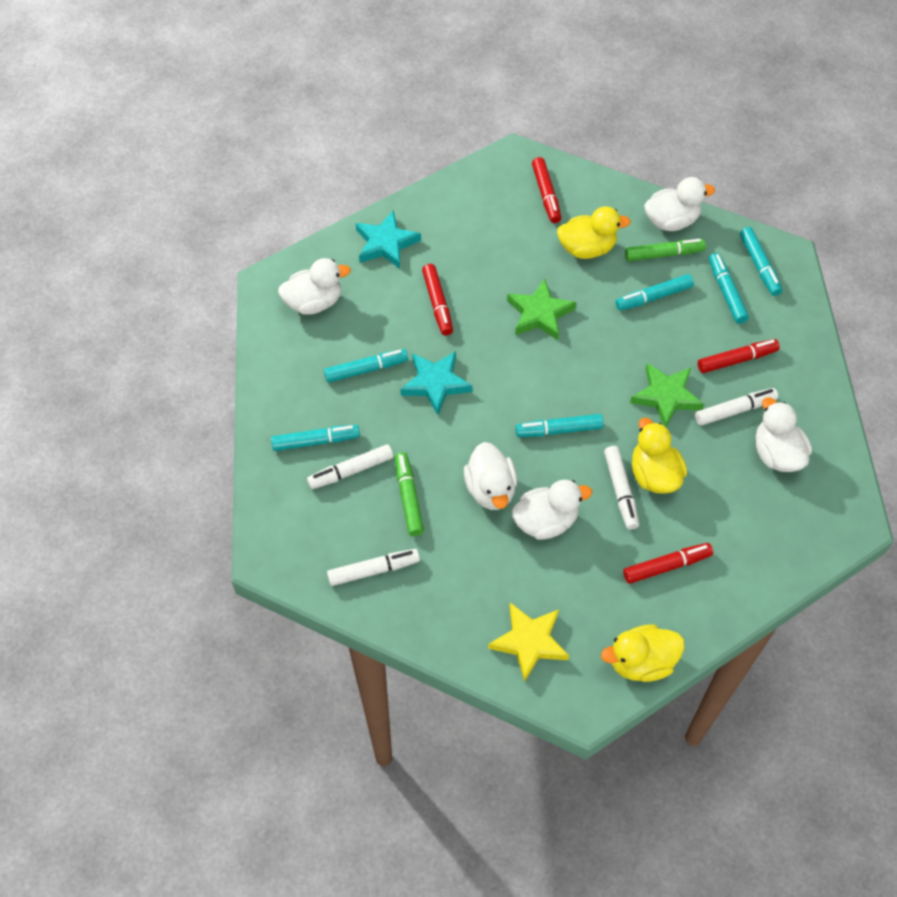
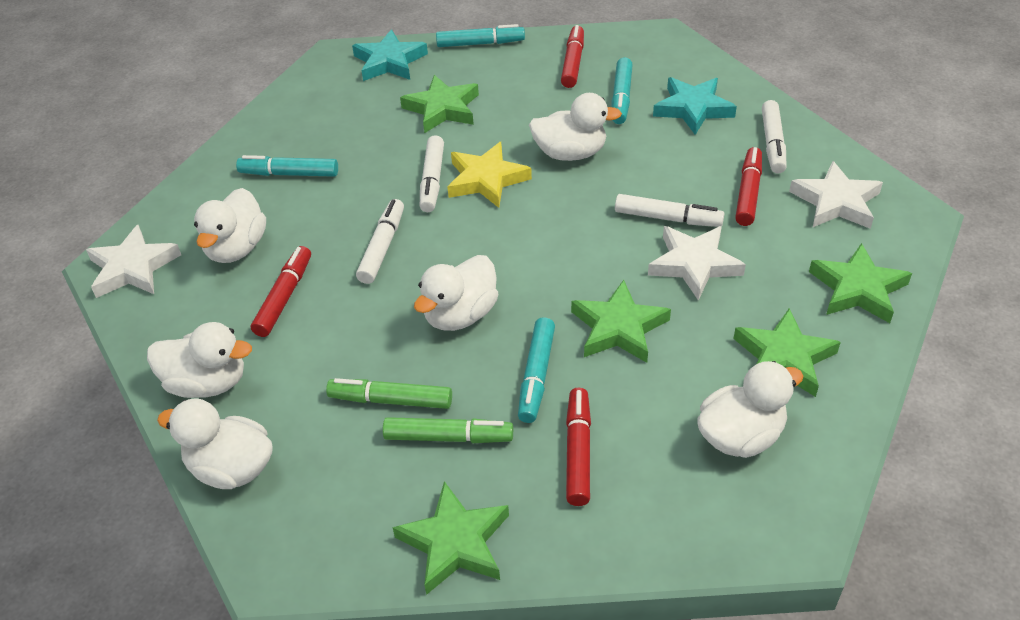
green star: [507,278,577,340] [630,363,704,427] = 2 -> [392,481,509,595] [400,75,479,133] [571,280,671,363] [733,308,841,397] [809,243,912,323] = 5
turquoise marker: [271,425,360,451] [324,349,408,383] [515,414,604,437] [615,274,694,311] [709,253,749,324] [740,227,782,296] = 6 -> [236,155,338,177] [436,24,525,47] [518,317,555,423] [612,57,633,124] = 4
white duck: [278,258,351,315] [464,442,517,510] [512,480,592,540] [644,177,715,231] [756,397,812,472] = 5 -> [147,322,252,398] [157,398,273,489] [194,188,266,263] [414,255,499,331] [529,93,622,161] [697,361,803,458] = 6
white star: none = 0 -> [86,225,181,298] [648,226,746,301] [789,161,883,229] = 3
yellow duck: [557,206,631,259] [601,624,685,682] [632,418,687,494] = 3 -> none = 0

